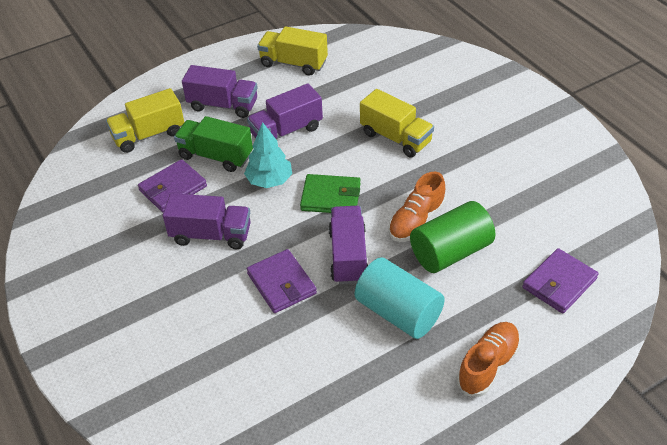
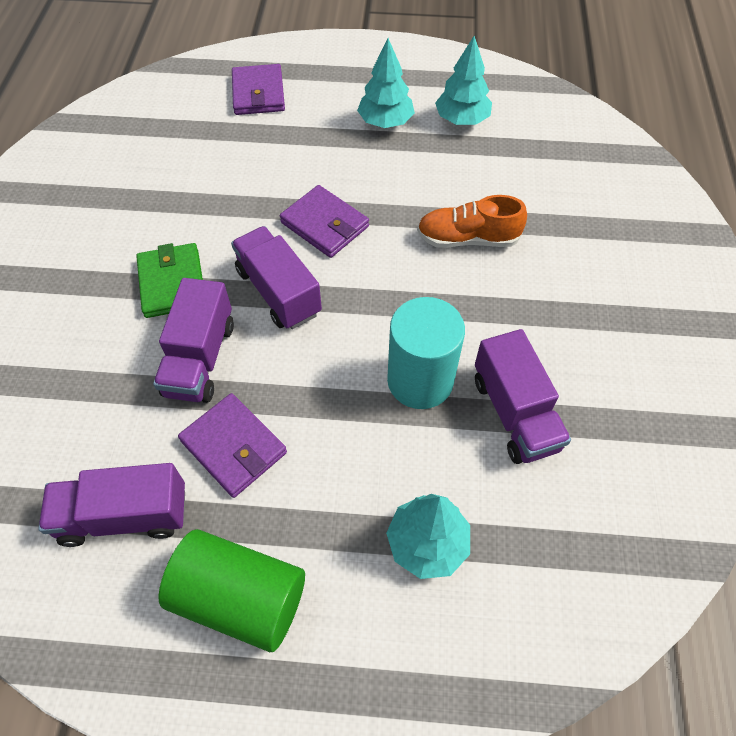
green truck: [174,116,253,172] = 1 -> none = 0
orange shoe: [388,172,446,242] [457,322,520,397] = 2 -> [417,195,527,248] = 1
turquoise tree: [244,122,292,188] = 1 -> [357,38,415,128] [386,494,470,579] [435,36,492,125] = 3
yellow truck: [106,88,184,153] [257,26,328,76] [360,89,434,158] = 3 -> none = 0

